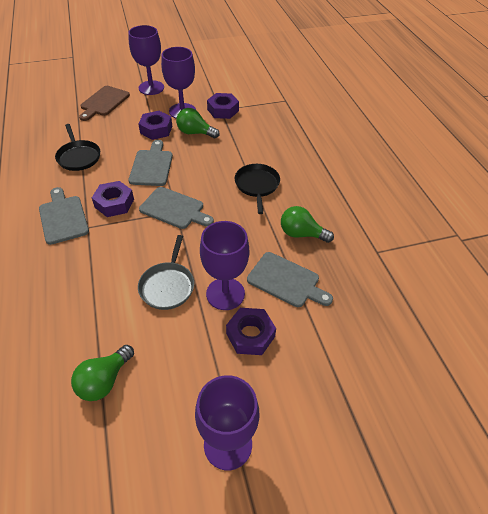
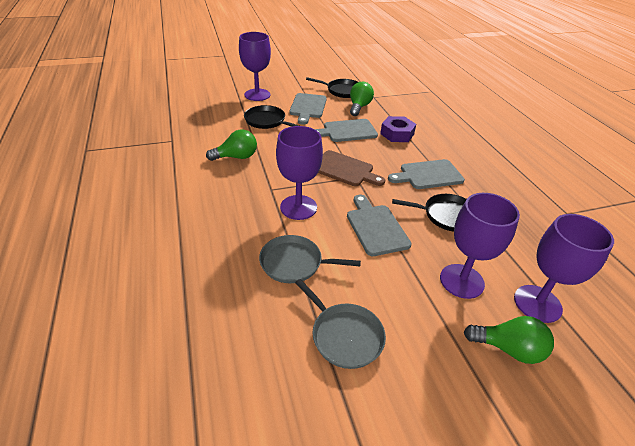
black pan: [55,124,100,171] [235,164,280,214] = 2 -> [244,105,299,129] [306,77,358,98] [392,194,466,232] = 3
grey pan: [138,235,194,310] = 1 -> [259,235,361,283] [295,279,386,369] = 2
purple nut: [92,181,134,217] [138,111,172,140] [207,93,239,119] [226,308,276,355] = 4 -> [380,116,416,142] = 1

